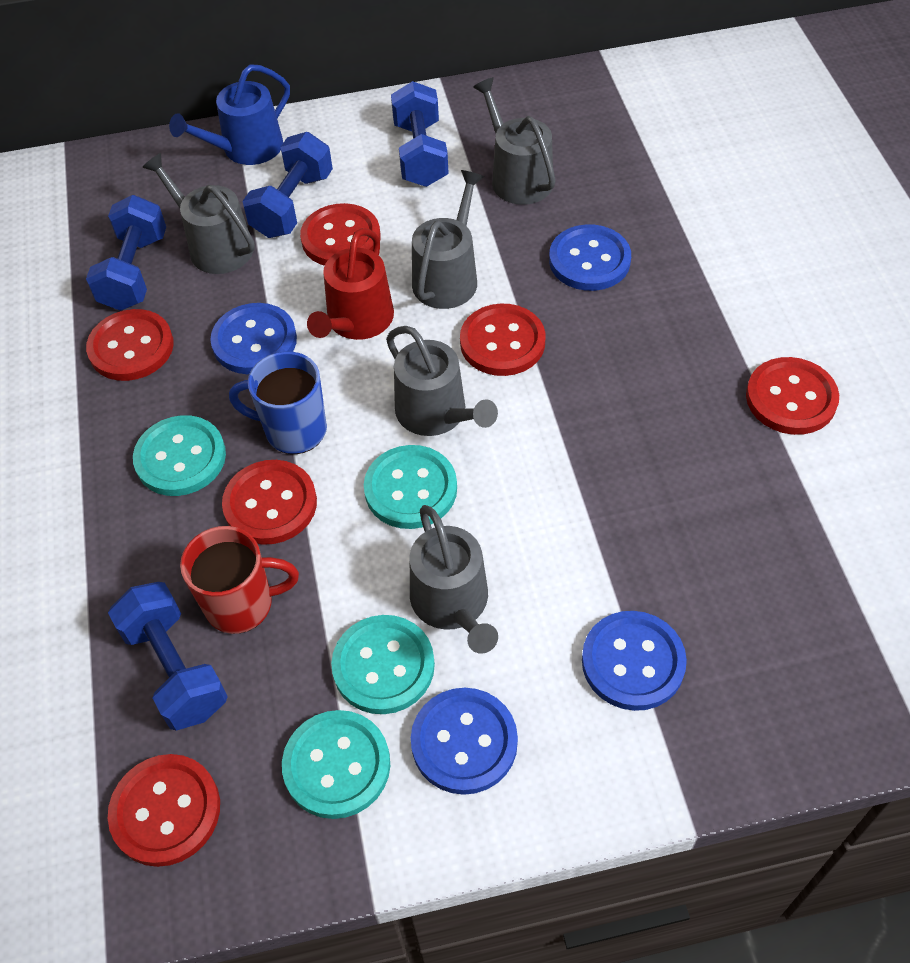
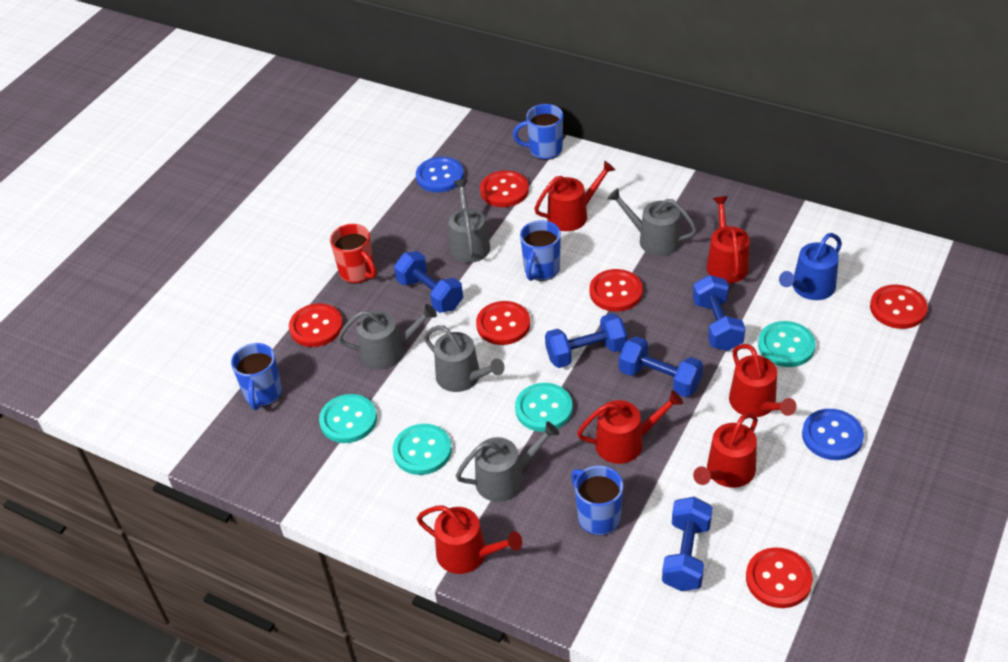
blue button: [210,303,297,374] [411,688,518,795] [549,224,631,291] [582,611,687,711] = 4 -> [416,157,464,192] [802,409,864,460] = 2
blue dumbbell: [86,195,166,311] [108,582,228,731] [242,132,333,238] [391,81,449,187] = 4 -> [394,251,463,313] [545,313,627,368] [619,336,703,397] [662,497,713,591] [693,275,745,351] = 5
blue mug: [229,351,327,454] = 1 -> [231,343,282,410] [513,104,563,160] [520,220,561,281] [571,465,624,536] = 4
red watering can: [307,228,394,340] = 1 -> [417,505,522,574] [534,160,615,231] [577,390,683,464] [693,413,758,488] [706,196,750,283] [729,344,797,417] = 6

